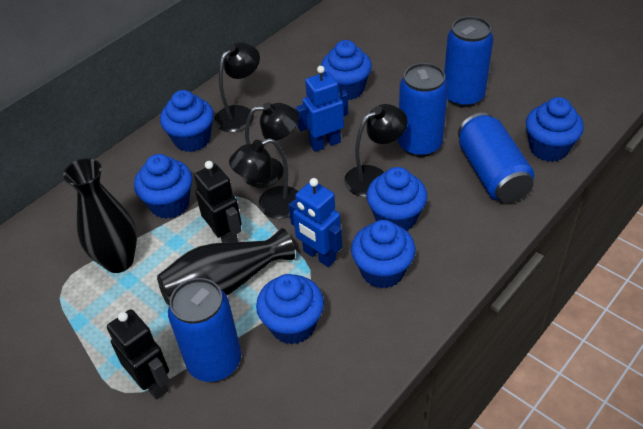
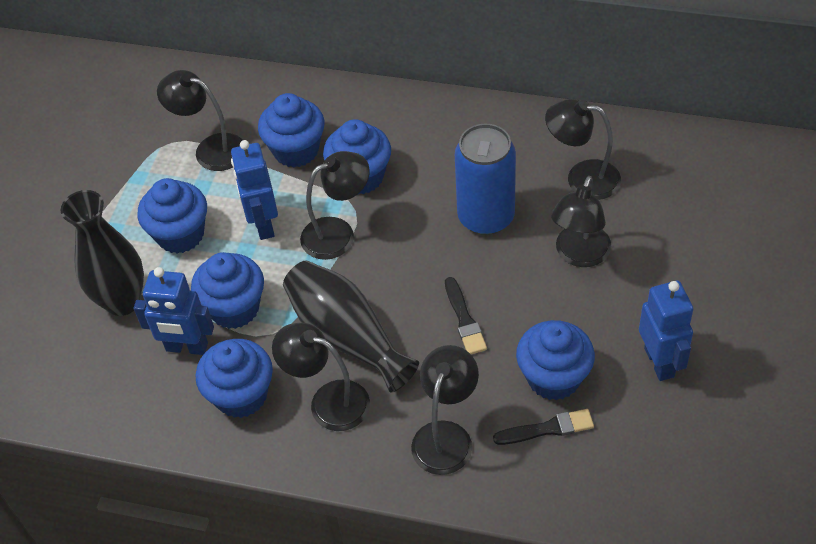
black brush: none = 0 -> [445,277,487,354] [493,409,594,445] = 2
black lamp: [214,42,260,132] [229,138,298,219] [242,102,299,188] [344,104,407,197] = 4 -> [157,70,242,171] [272,323,370,431] [300,151,370,260] [411,345,479,475] [545,99,621,200] [551,176,611,267] = 6
black robot: [107,309,169,400] [194,161,242,243] = 2 -> none = 0
blue can: [168,278,241,382] [398,63,448,157] [444,16,493,108] [458,113,534,203] = 4 -> [455,124,516,235] = 1
blue cupcake: [134,154,192,219] [160,90,214,152] [256,274,324,345] [321,40,372,100] [351,220,416,289] [366,167,427,231] [526,97,584,162] = 7 -> [137,178,207,253] [191,252,264,329] [196,339,273,418] [258,93,325,168] [323,119,391,195] [516,320,595,401] = 6
blue robot: [289,178,342,267] [296,66,348,152] = 2 -> [134,267,214,355] [231,140,278,240] [639,281,693,381] = 3

